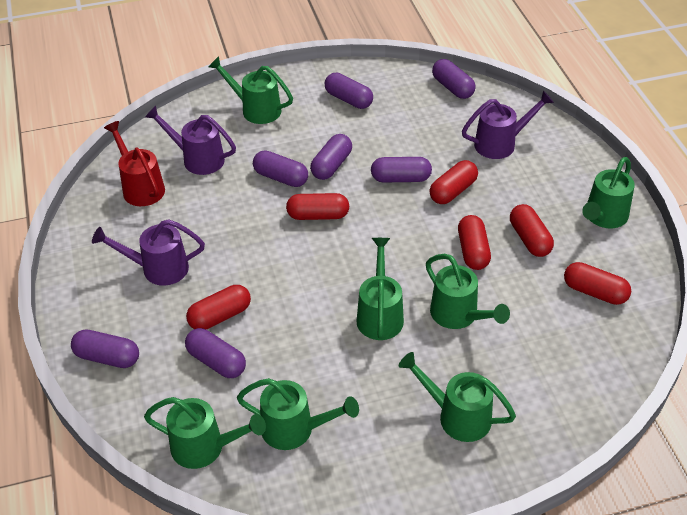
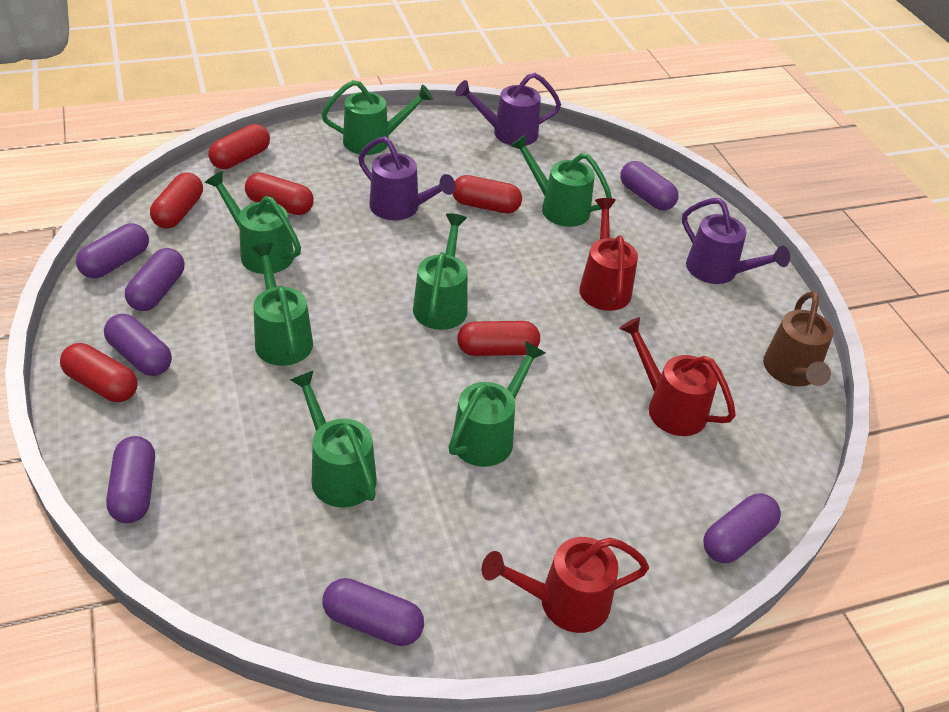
brown watering can: none = 0 -> [763,291,833,386] = 1
red watering can: [104,121,165,206] = 1 -> [481,537,649,633] [579,198,638,311] [619,317,736,436] = 3

